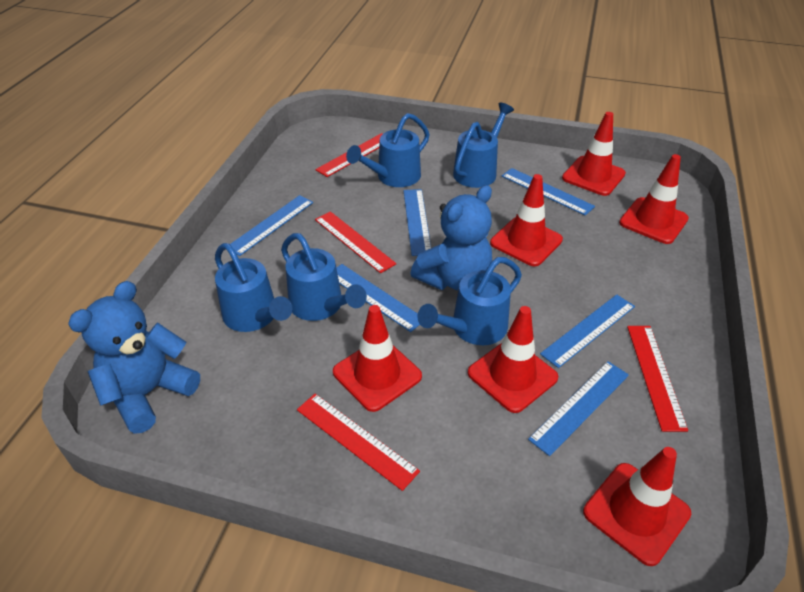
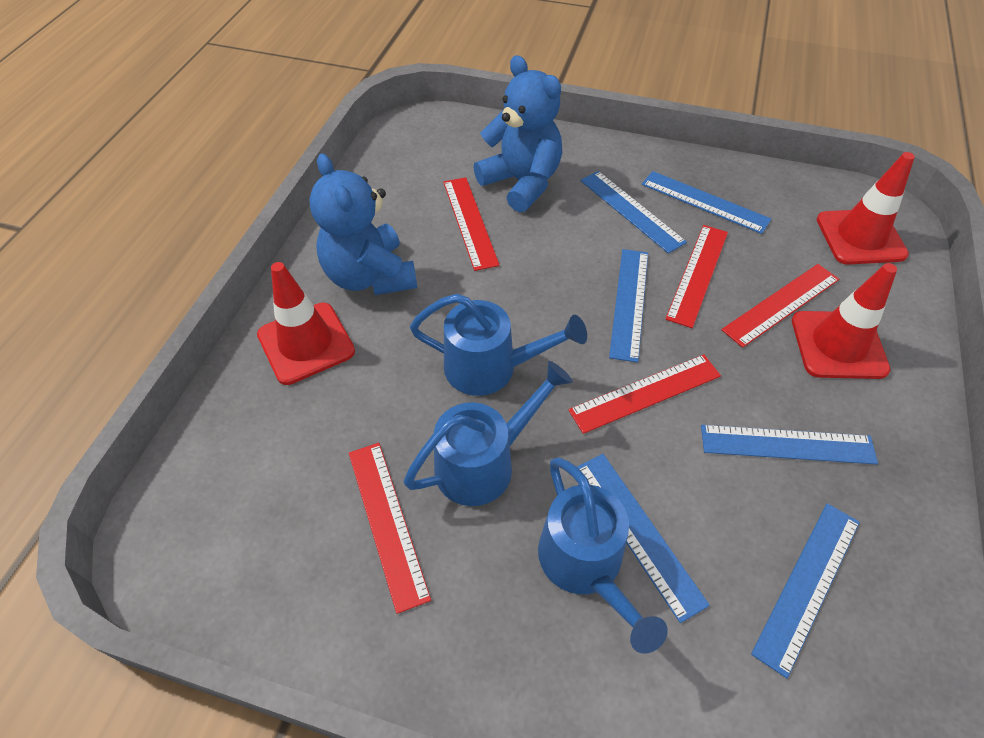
blue watering can: [215,243,292,332] [281,233,367,321] [346,113,430,187] [418,257,522,345] [453,103,514,188] = 5 -> [404,361,573,506] [410,294,587,396] [538,457,668,654] = 3
red ruler: [297,394,420,491] [315,133,383,177] [315,211,396,273] [627,326,688,432] = 4 -> [349,443,431,614] [443,177,500,271] [568,354,721,434] [666,225,728,328] [721,264,839,348] = 5
red traffic cone: [333,305,422,412] [468,306,558,413] [490,174,563,266] [562,112,626,196] [583,447,691,566] [619,154,689,244] = 6 -> [257,262,355,385] [792,263,897,379] [817,152,915,265] = 3

